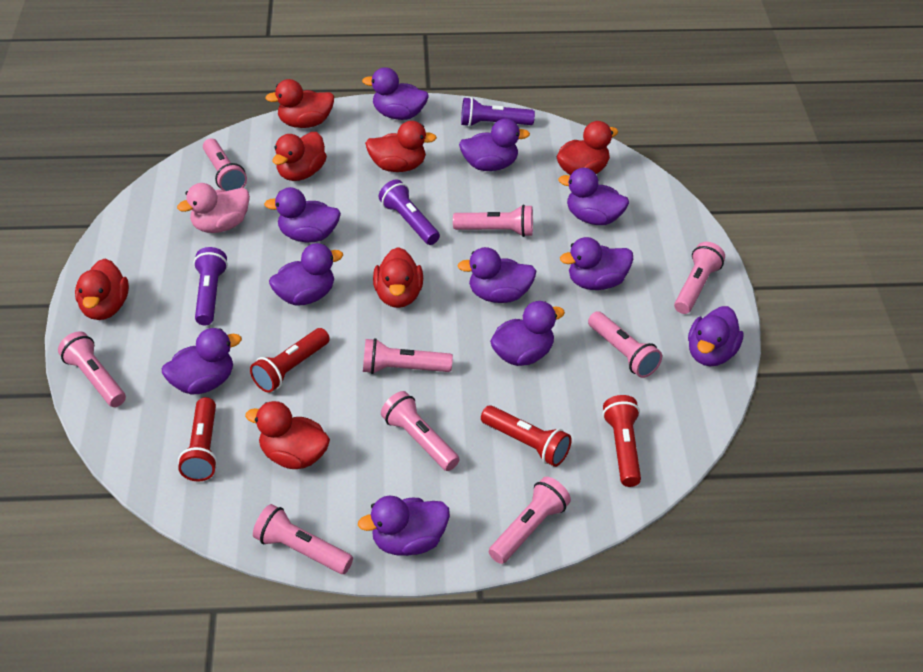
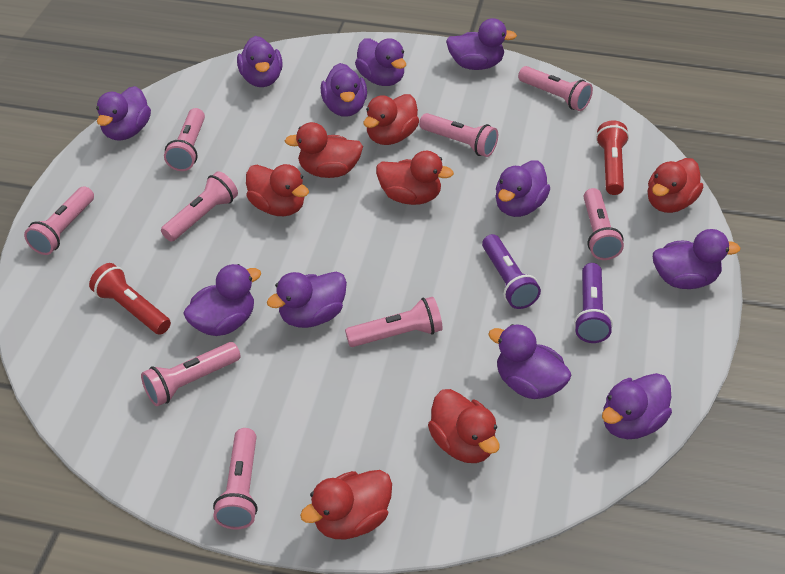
pink duck: [177,183,250,233] = 1 -> none = 0
purple flashlight: [194,247,228,325] [378,179,440,245] [461,97,535,127] = 3 -> [482,234,541,309] [574,263,613,343] = 2
red flashlight: [178,397,217,481] [250,328,330,393] [481,405,572,467] [603,395,641,487] = 4 -> [89,263,171,335] [596,120,629,195] = 2

